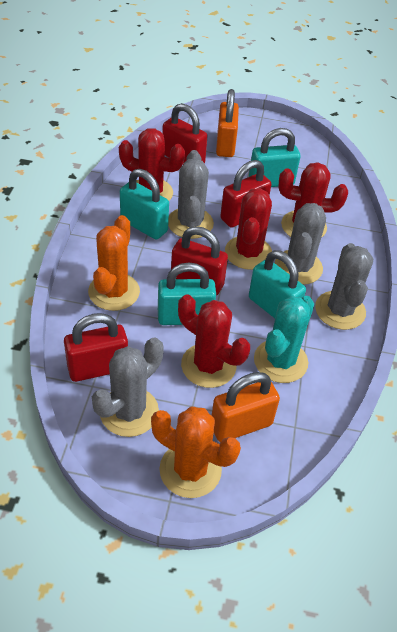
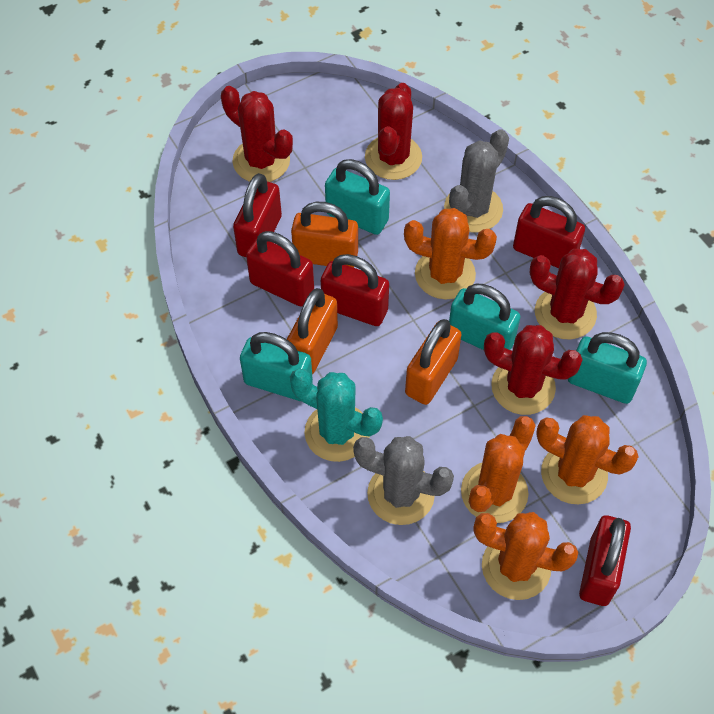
grey cactus: [92,338,164,437] [168,150,214,239] [275,203,326,285] [315,243,373,330] = 4 -> [353,436,454,525] [444,129,509,233] = 2
orange cactus: [88,215,140,311] [151,407,241,498] = 2 -> [404,208,497,300] [461,416,536,523] [474,512,578,600] [536,415,638,505] = 4
orange padlock: [211,372,280,442] [216,89,239,157] = 2 -> [287,288,338,374] [291,202,358,268] [405,319,462,405] = 3
red padlock: [64,313,128,382] [162,103,207,164] [171,226,228,295] [220,160,271,228] = 4 -> [233,173,282,257] [246,231,314,307] [321,254,389,326] [513,196,585,268] [579,515,631,606] = 5

